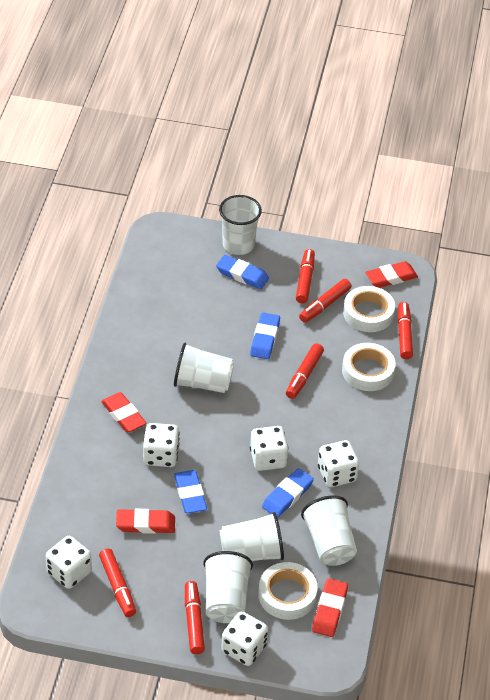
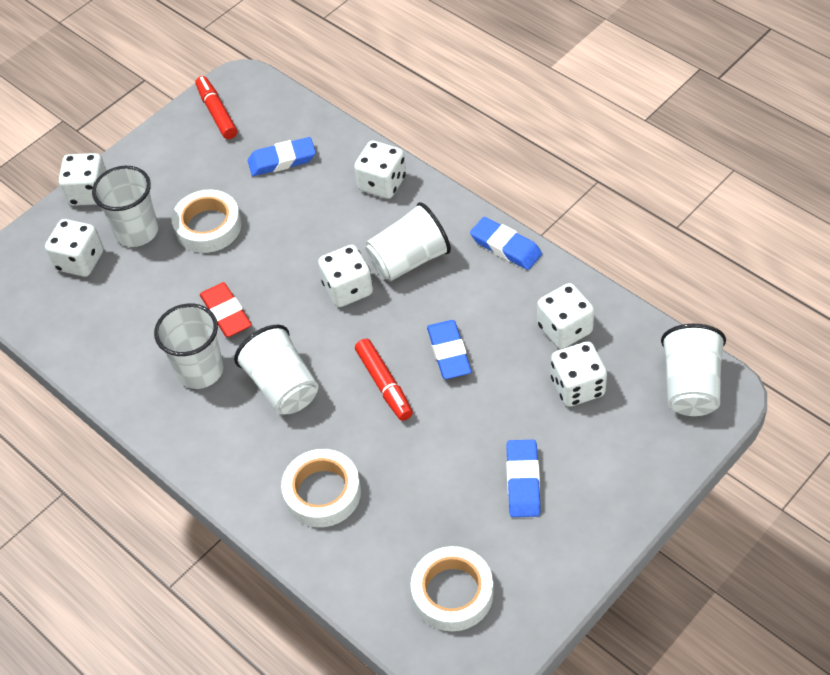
red eraser: [101,392,147,433] [116,509,175,534] [312,578,348,637] [365,261,418,288] = 4 -> [200,282,252,337] = 1
red marker: [99,549,136,617] [185,581,205,654] [286,343,324,399] [296,249,315,303] [299,279,351,323] [397,302,413,359] = 6 -> [195,76,237,139] [355,339,413,421] = 2
white dice: [46,536,92,589] [143,423,179,467] [221,611,268,666] [250,426,289,471] [318,440,359,487] = 5 -> [45,219,103,277] [59,153,107,206] [318,245,373,307] [354,141,406,199] [537,283,594,349] [551,342,607,407] = 6

